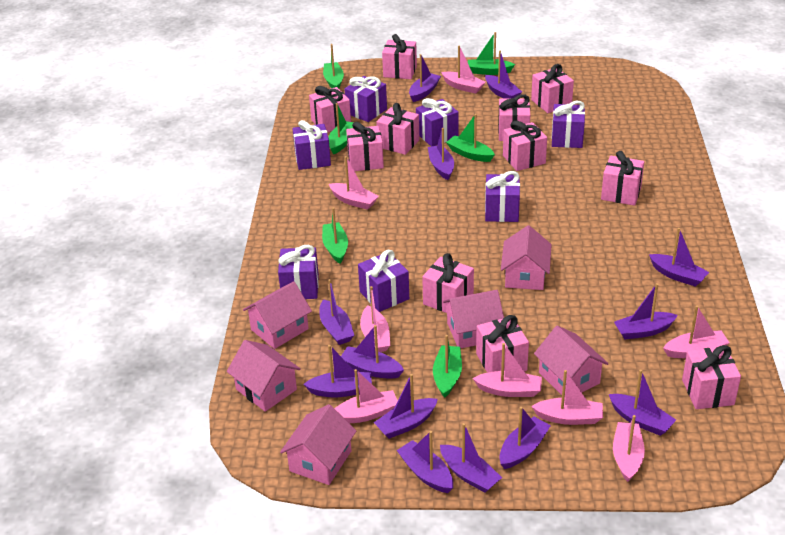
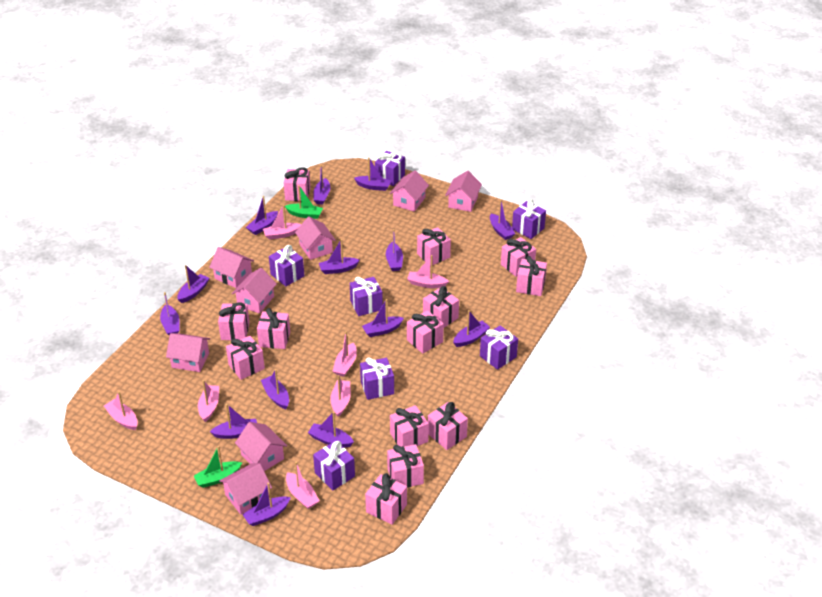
green boat: [322,207,348,264] [323,44,344,89] [328,103,354,154] [433,335,462,398] [446,114,495,162] [468,32,515,75] = 6 -> [194,446,242,488] [285,185,323,219] = 2
pink boat: [329,156,379,210] [334,369,398,423] [360,286,390,352] [441,45,486,94] [472,343,542,397] [531,370,603,425] [613,415,645,482] [663,305,730,358] = 8 -> [104,392,138,430] [198,380,219,422] [263,205,301,240] [286,462,320,509] [330,375,351,417] [333,331,357,377] [407,255,449,288] = 7
pink gift: [309,86,351,132] [346,122,384,171] [376,103,419,155] [382,34,417,79] [422,253,474,313] [476,315,529,373] [498,94,530,141] [503,121,547,171] [531,64,574,113] [601,151,644,206] [682,345,741,409] = 11 -> [218,302,249,340] [226,336,265,380] [257,308,290,349] [284,167,310,201] [365,473,407,525] [387,444,424,488] [390,405,429,447] [407,310,444,354] [417,227,451,266] [423,286,459,327] [428,402,468,450] [501,237,536,277] [516,256,547,296] = 13
pink house: [227,340,301,412] [243,282,312,349] [280,404,356,485] [443,290,504,349] [501,225,552,290] [534,325,609,398] = 6 -> [166,333,210,372] [209,247,254,288] [219,463,272,515] [232,268,277,314] [235,422,287,471] [295,217,336,260] [390,171,429,212] [445,171,482,212] = 8
purple boat: [303,345,372,397] [319,279,354,345] [341,325,404,379] [374,374,438,439] [397,431,453,493] [409,54,441,102] [428,128,454,180] [440,423,502,493] [485,51,522,98] [499,407,551,469] [609,370,676,436] [614,283,678,339] [649,228,709,287] = 13 -> [160,292,179,336] [177,265,209,303] [210,404,257,439] [242,482,291,526] [246,196,278,235] [261,369,289,409] [308,412,354,448] [313,165,330,204] [319,239,360,274] [354,157,391,191] [362,299,404,337] [386,229,403,271] [453,310,490,347] [490,199,515,240] = 14

